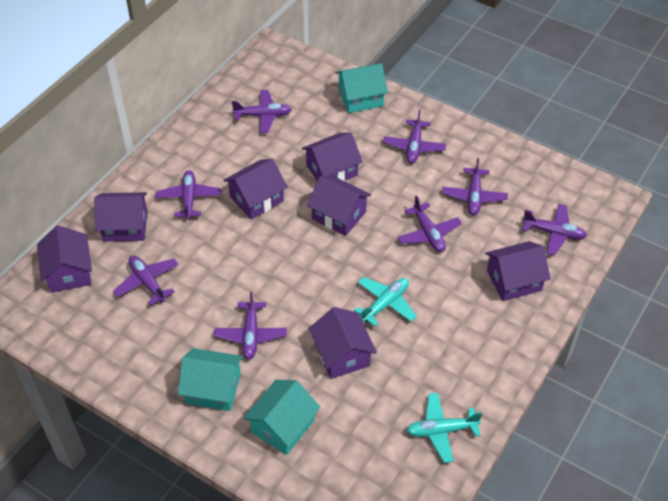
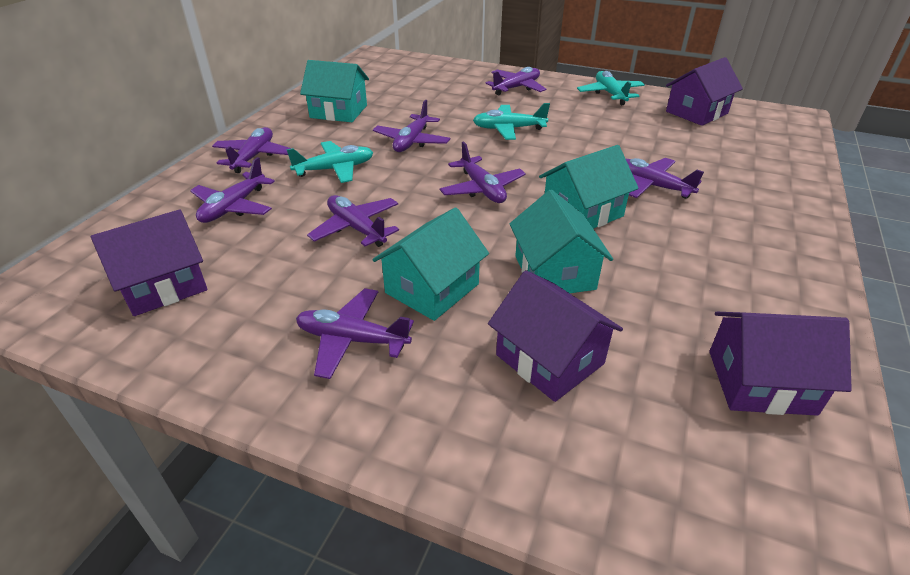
purple house: [37,225,92,293] [94,192,148,242] [224,159,288,219] [302,132,363,181] [307,176,371,236] [309,307,377,379] [485,241,551,301] = 7 -> [91,209,208,316] [488,270,623,402] [666,57,743,126] [709,312,852,416] = 4
turquoise house: [178,348,243,411] [243,380,320,455] [335,63,388,113] = 3 -> [300,60,369,122] [372,207,489,321] [509,190,613,293] [539,145,639,229] = 4
turquoise plane: [354,277,417,327] [406,393,482,463] = 2 -> [286,141,373,183] [473,103,550,140] [577,71,645,105] = 3

